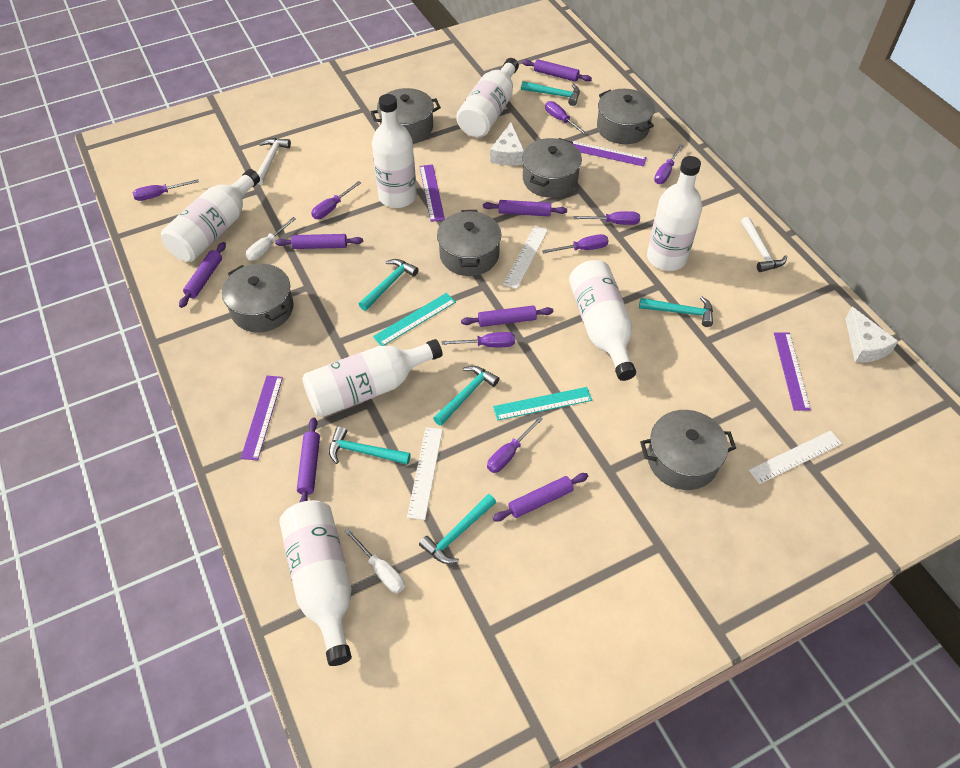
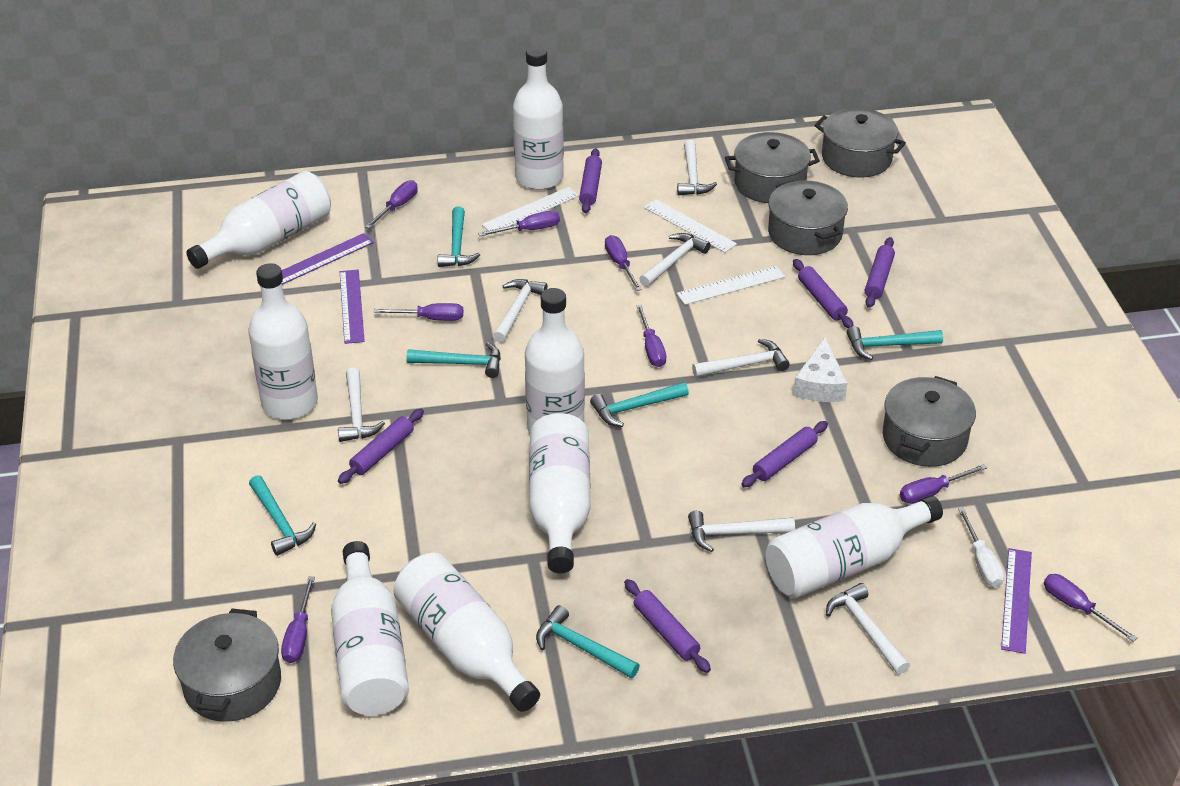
grey pot: [222,263,294,332] [371,88,441,143] [437,210,501,276] [522,138,582,198] [597,89,655,144] [640,410,736,490] = 6 -> [173,608,281,722] [725,132,820,203] [768,180,848,255] [814,108,906,178] [883,376,976,467] = 5
purple rolling pin: [179,242,226,308] [275,234,363,249] [297,417,320,503] [461,305,553,327] [483,200,567,216] [493,473,588,522] [522,59,592,82] = 7 -> [338,409,424,484] [579,148,602,213] [624,579,711,673] [741,421,828,487] [793,259,854,328] [865,237,895,308] = 6
purple ruler: [241,376,283,461] [419,164,445,222] [571,141,647,166] [774,332,811,410] = 4 -> [282,233,374,285] [340,270,365,344] [1001,548,1032,654] = 3
turquoise ruler: [373,293,456,346] [493,387,592,420] = 2 -> none = 0
white bottle: [161,169,260,262] [279,500,352,666] [302,339,443,417] [372,94,417,208] [456,58,519,138] [569,260,636,381] [647,156,702,271] = 7 -> [186,171,331,269] [249,263,318,420] [331,541,409,716] [393,553,540,712] [513,46,564,190] [525,288,585,434] [529,413,590,573] [766,495,943,598] = 8
white cheese: [490,122,524,165] [845,307,899,363] = 2 -> [793,337,847,402] = 1
white hammer: [257,138,291,185] [741,217,787,272] = 2 -> [338,367,385,442] [493,279,547,343] [639,233,711,287] [677,140,717,195] [688,510,795,552] [692,339,790,377] [826,583,910,674] = 7
white screwdriver: [246,217,296,260] [344,528,405,593] = 2 -> [958,508,1004,587] = 1

